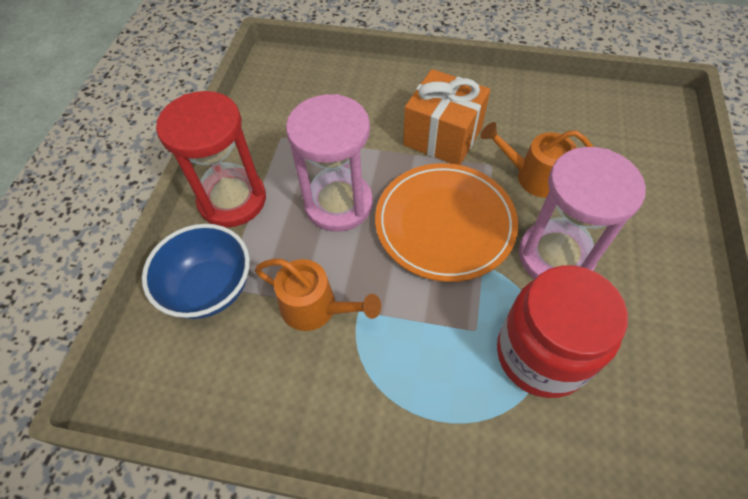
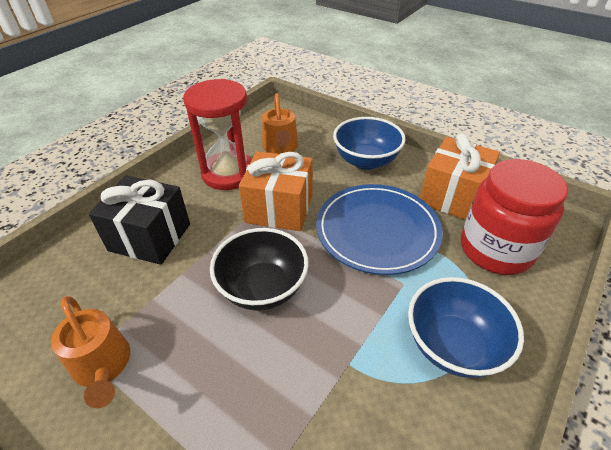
black bowl: none = 0 -> [210,228,309,311] = 1
black gift: none = 0 -> [88,176,190,265] = 1
blue bowl: [142,224,250,319] = 1 -> [333,117,406,170] [408,277,524,378] = 2
blue plate: none = 0 -> [316,184,443,275] = 1
orange gift: [403,69,490,165] = 1 -> [239,151,313,231] [420,134,500,220] = 2
orange plate: [375,163,518,282] = 1 -> none = 0
pink hourglass: [286,94,373,232] [519,147,646,279] = 2 -> none = 0

